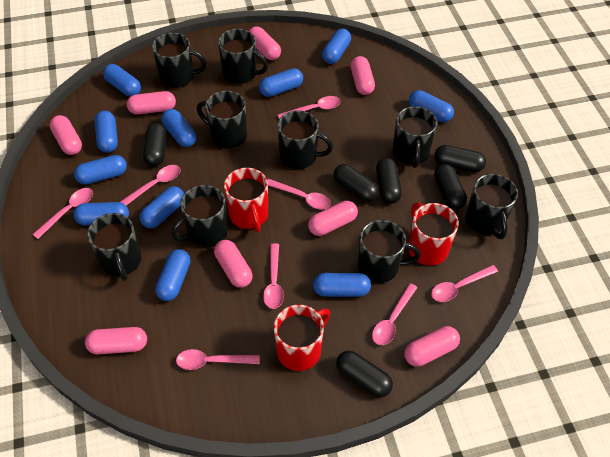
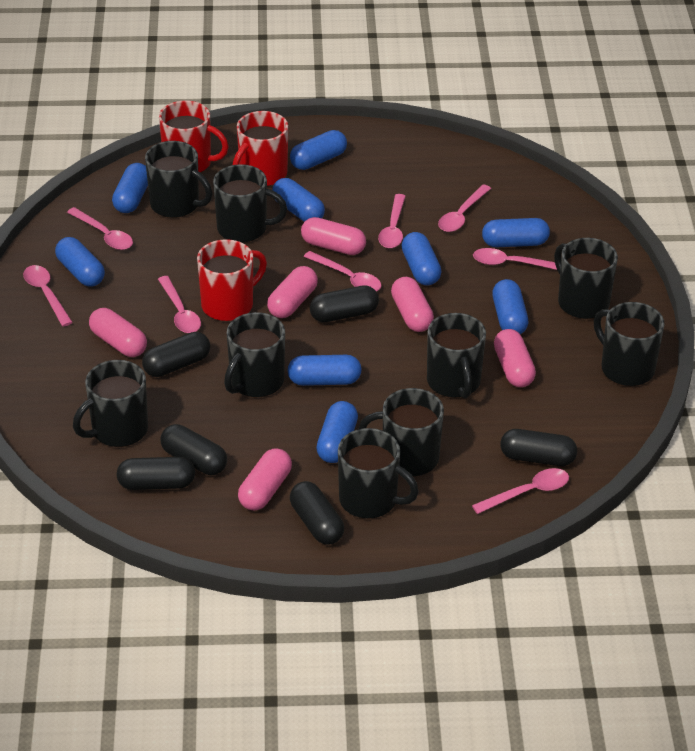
blue capsule: [73,202,129,226] [74,155,127,185] [95,111,118,153] [103,64,141,97] [140,186,184,228] [155,249,190,301] [161,109,197,147] [259,68,303,97] [313,273,371,297] [322,28,351,64] [409,90,454,122] = 11 -> [55,237,105,287] [112,163,148,213] [272,178,325,222] [288,355,362,386] [290,130,347,170] [316,401,358,463] [402,232,441,285] [482,218,550,247] [492,279,528,334] = 9
pink capsule: [50,115,82,155] [85,327,147,354] [127,91,176,115] [214,240,252,288] [249,27,281,60] [308,201,358,236] [351,56,375,95] [404,326,460,367] = 8 -> [89,308,147,357] [238,448,292,510] [267,266,318,318] [301,217,366,255] [391,277,434,332] [494,329,536,387] = 6

